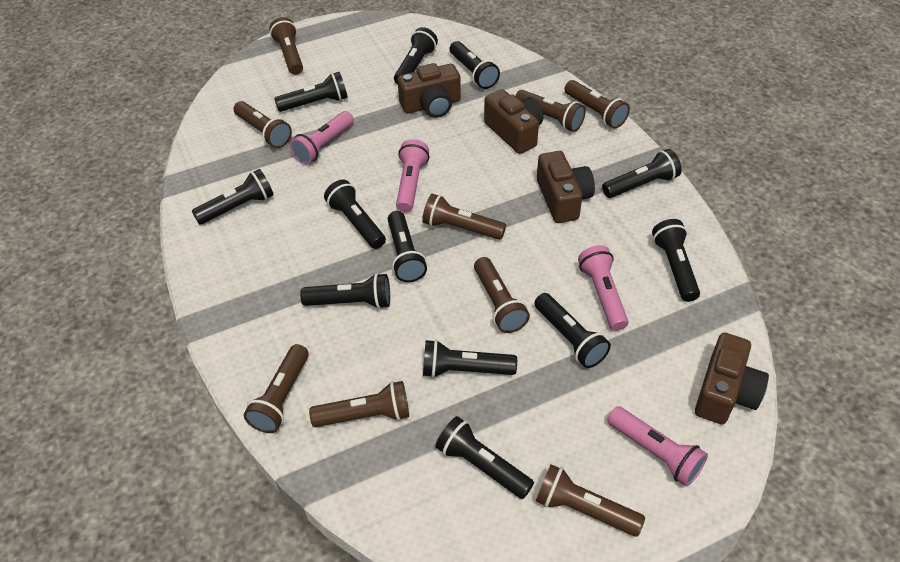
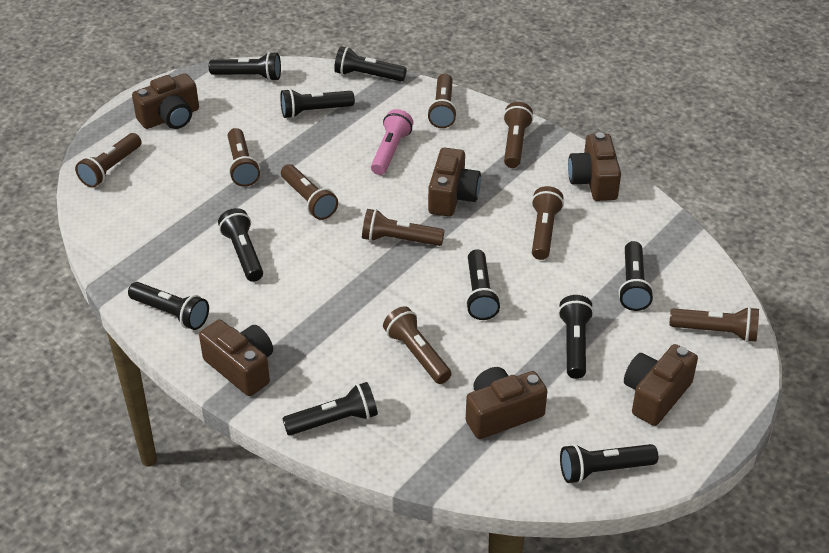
black flashlight: [192,169,274,225] [274,72,348,112] [300,273,390,309] [324,180,386,249] [388,211,427,282] [394,27,438,85] [423,340,517,378] [436,416,534,499] [450,41,500,89] [535,293,611,368] [602,149,682,198] [652,219,700,302] = 12 -> [128,282,209,330] [209,52,281,81] [218,208,263,282] [280,89,355,119] [282,382,378,435] [334,46,407,81] [465,249,501,320] [558,295,594,379] [560,444,658,484] [618,241,654,311] = 10
brown camera: [397,63,461,118] [484,89,543,154] [537,151,595,223] [695,333,769,424] = 4 -> [132,73,199,129] [199,320,273,396] [428,148,481,217] [466,367,547,439] [568,132,621,201] [624,344,698,426] = 6
pink flashlight: [290,111,354,165] [396,139,429,212] [578,245,629,331] [607,406,708,486] = 4 -> [371,109,413,175] = 1

